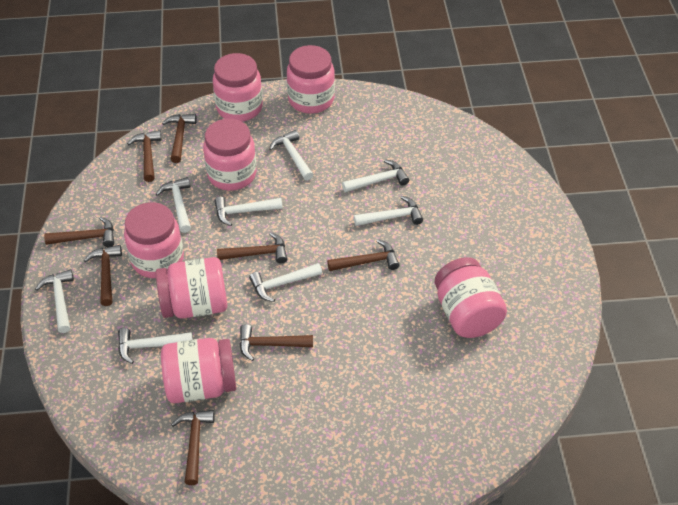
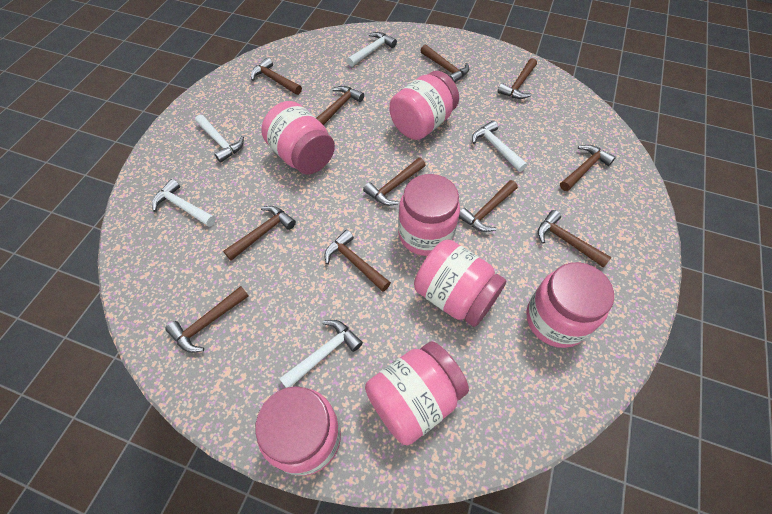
brown hammer: [44,217,114,247] [84,245,122,306] [127,130,162,182] [162,114,197,163] [171,410,215,485] [217,232,287,264] [240,324,313,361] [327,239,400,271] = 8 -> [165,286,249,353] [223,206,296,261] [251,57,302,95] [316,86,364,125] [324,230,391,292] [363,158,426,206] [421,45,469,83] [459,180,518,232] [498,58,537,99] [538,210,612,268] [560,145,616,191] = 11
white hammer: [35,269,74,333] [118,328,193,364] [156,177,191,233] [214,197,283,226] [249,263,322,302] [269,130,313,181] [342,160,409,192] [354,196,423,226] = 8 -> [152,179,216,227] [195,115,244,163] [279,320,363,388] [347,32,397,67] [472,120,527,172] = 5

